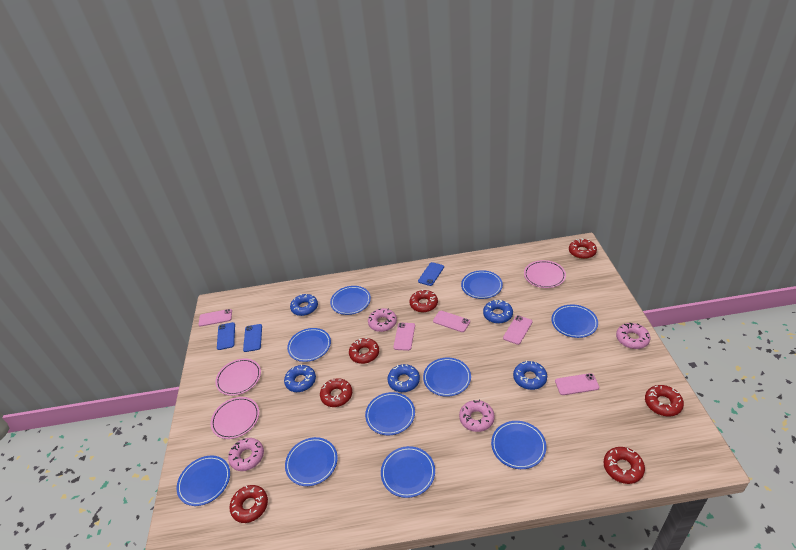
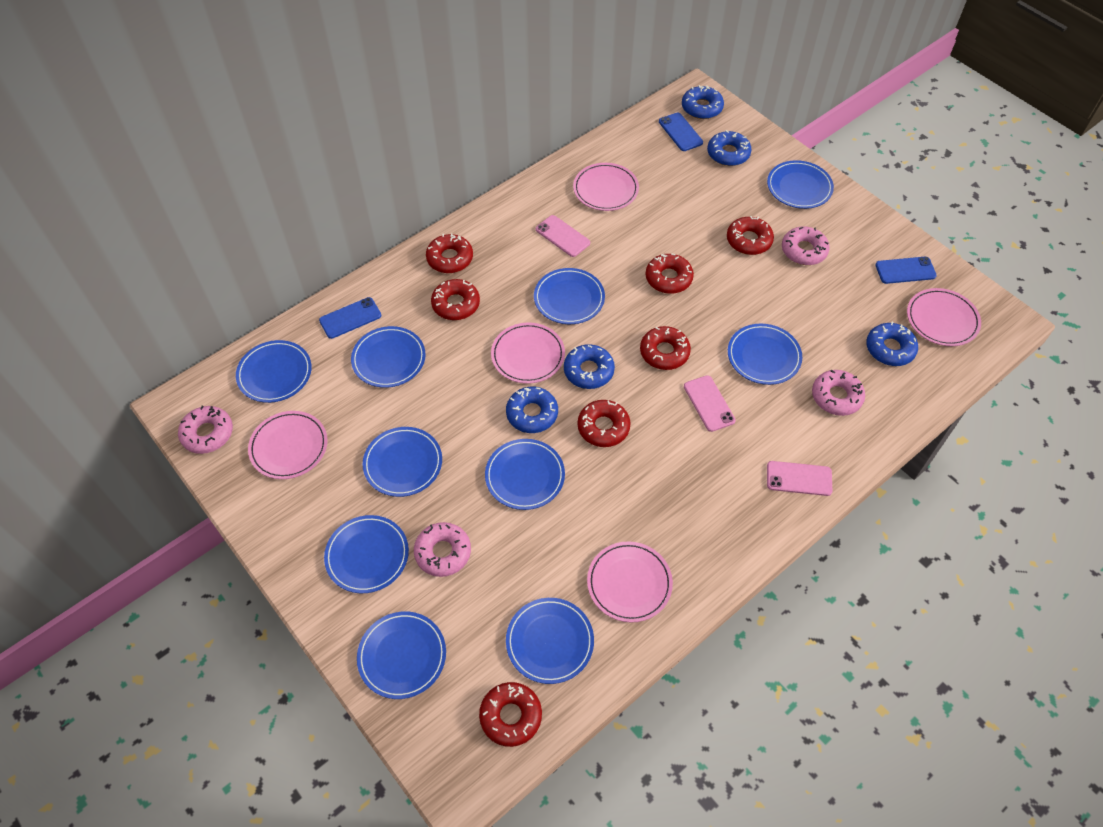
pink phone: [199,309,232,327] [393,323,415,351] [433,311,470,332] [503,315,532,345] [555,373,599,395] = 5 -> [536,215,590,257] [684,375,736,432] [767,461,832,496] = 3
pink plate: [211,397,259,439] [215,358,261,396] [524,260,566,288] = 3 -> [248,411,328,479] [491,323,565,384] [573,163,639,211] [587,542,673,622] [907,288,981,346] = 5

